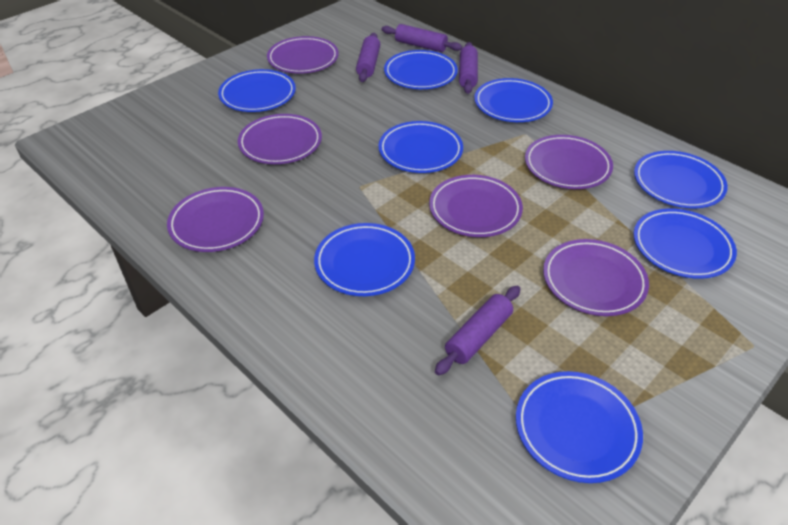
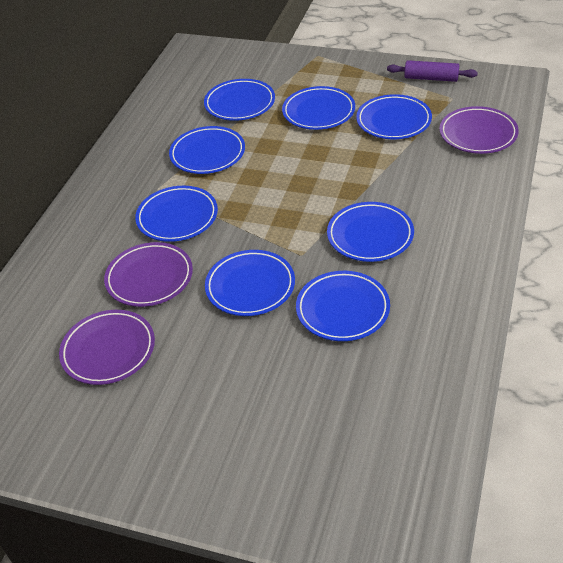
purple plate: [167,187,264,252] [238,114,322,164] [267,36,339,74] [429,175,523,237] [525,135,613,189] [543,239,649,316] = 6 -> [59,310,155,385] [104,242,193,307] [439,106,519,154] = 3
purple rolling pin: [356,33,380,82] [381,24,462,52] [435,286,520,375] [459,42,478,94] = 4 -> [387,60,478,82] = 1

